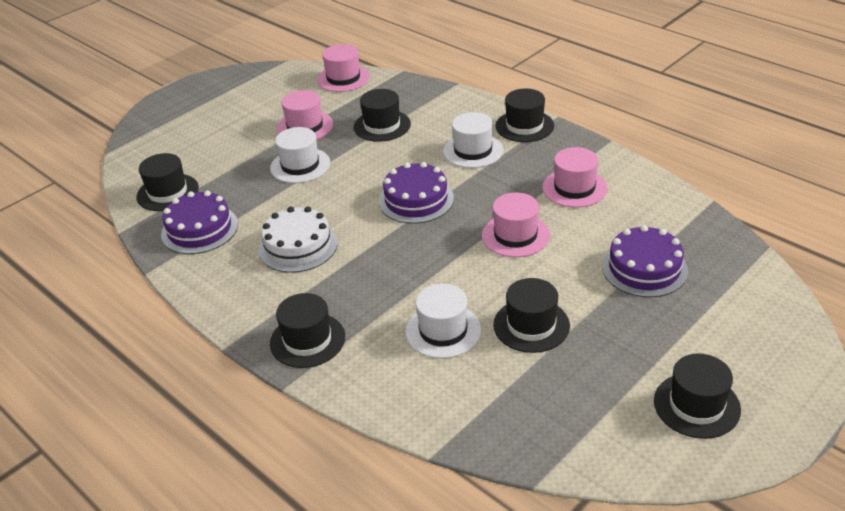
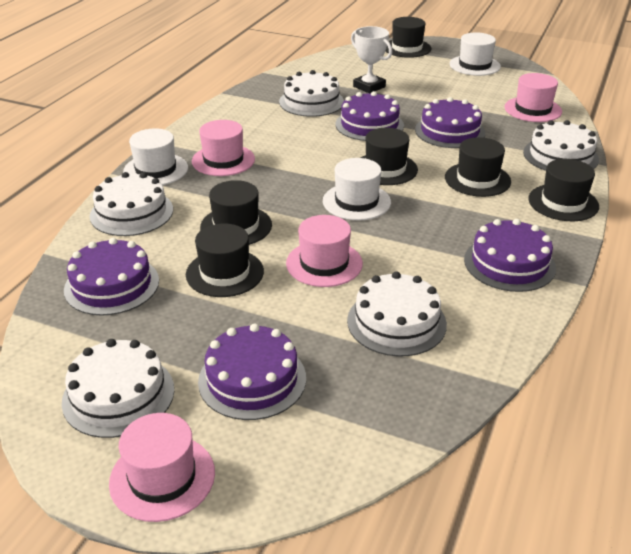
purple cake: [161,191,238,254] [379,162,454,224] [602,225,688,297] = 3 -> [64,238,159,316] [198,324,306,420] [336,91,404,141] [415,97,485,148] [464,219,556,292] = 5
white cake: [258,206,338,273] = 1 -> [62,339,174,438] [90,172,173,236] [279,70,344,117] [347,271,447,357] [523,120,599,171] = 5
white trophy: none = 0 -> [351,26,392,94] = 1

